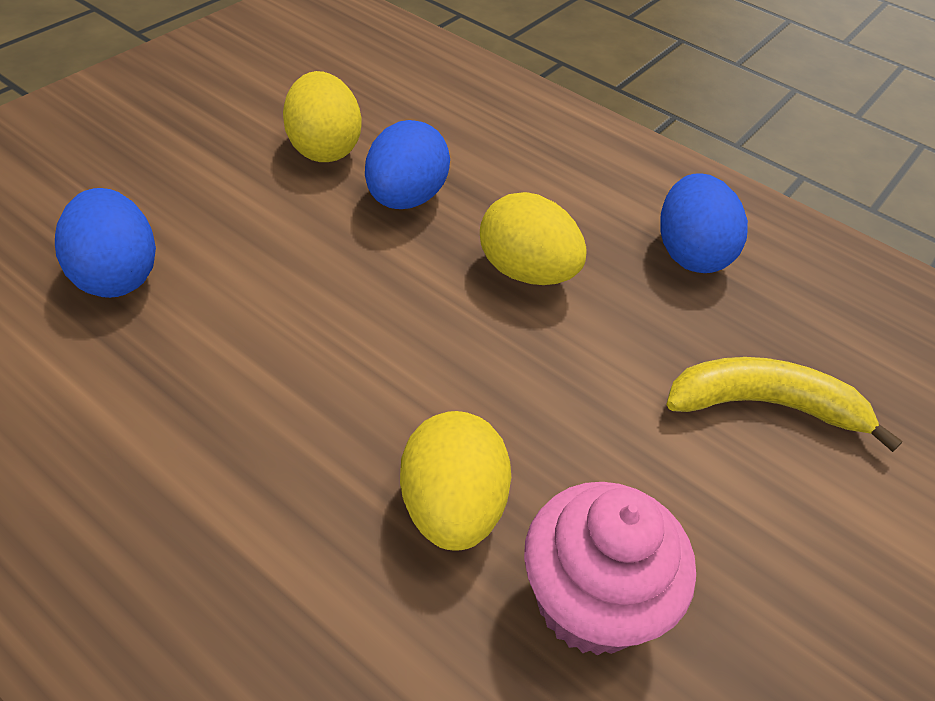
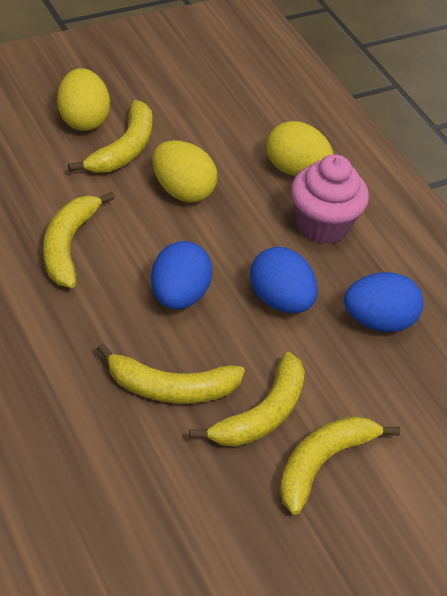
yellow banana: [666,357,903,452] = 1 -> [43,192,115,288] [68,100,153,173] [97,343,245,404] [189,352,305,447] [279,416,400,515] = 5

